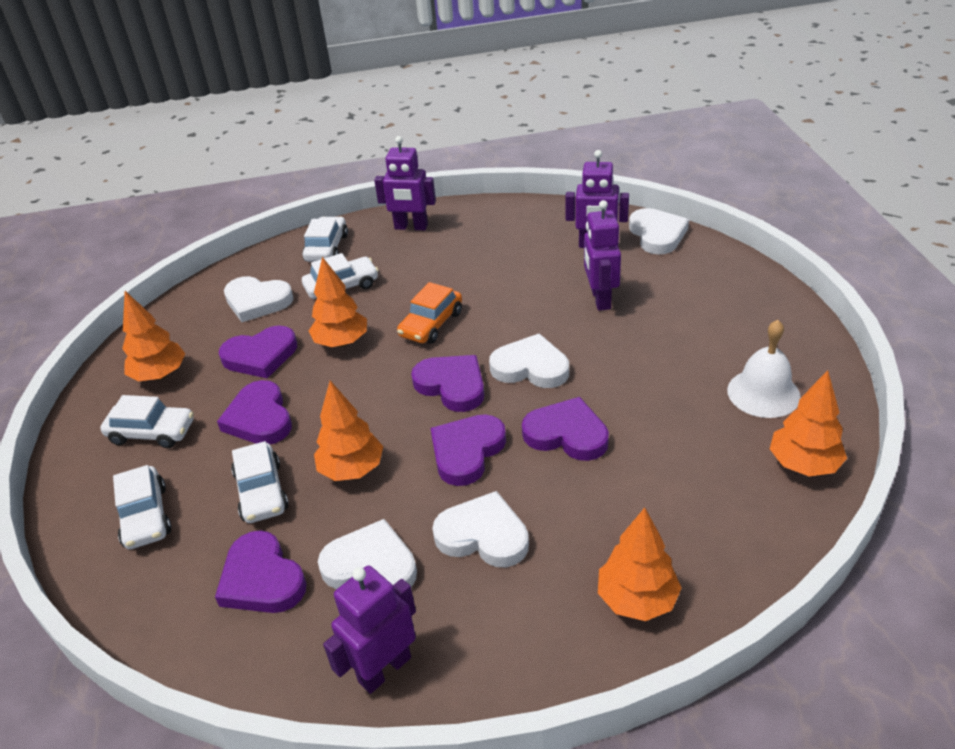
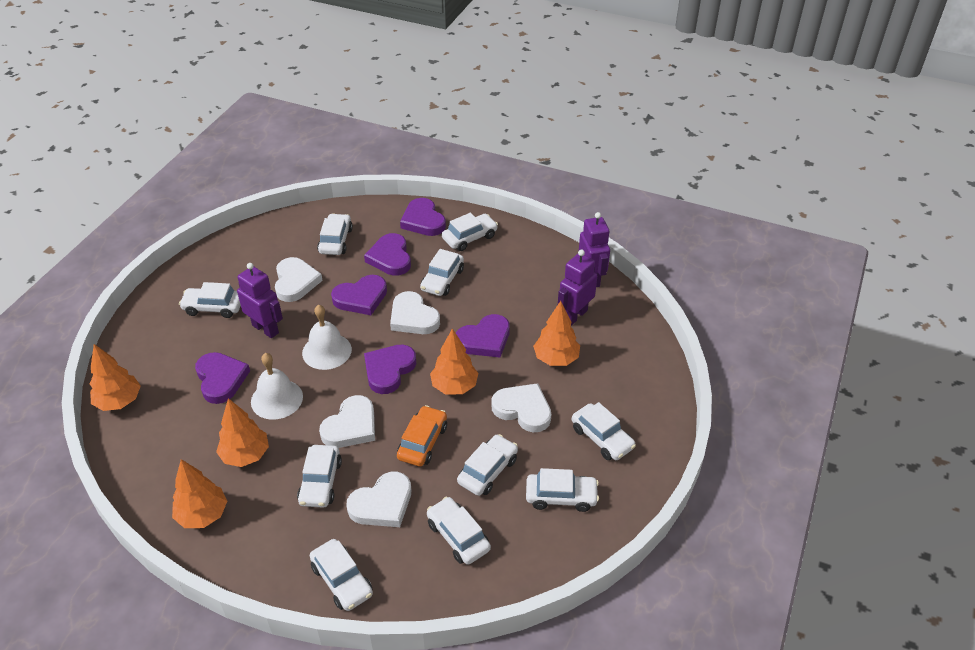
purple robot: [323,565,416,694] [374,136,436,230] [565,150,629,248] [584,200,621,311] = 4 -> [237,263,283,338] [558,249,597,326] [579,212,610,287] = 3
white bell: [727,320,801,418] = 1 -> [251,353,303,420] [302,305,352,370] = 2
white car: [100,395,194,448] [113,465,171,549] [231,441,289,523] [302,216,348,262] [302,253,379,299] = 5 -> [179,282,241,318] [297,445,342,508] [310,539,373,611] [317,213,353,255] [420,249,464,296] [427,497,491,565] [442,213,498,251] [457,434,518,496] [526,468,599,512] [572,402,636,460] = 10

